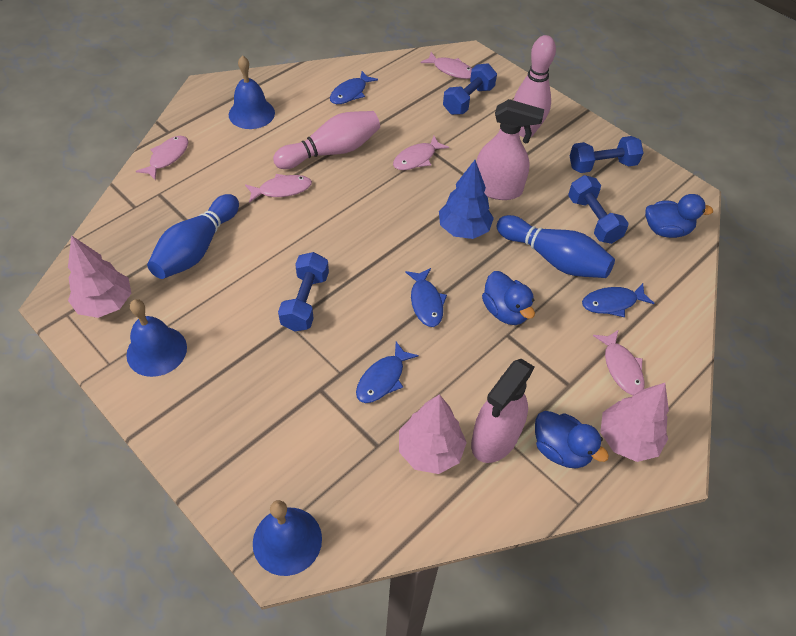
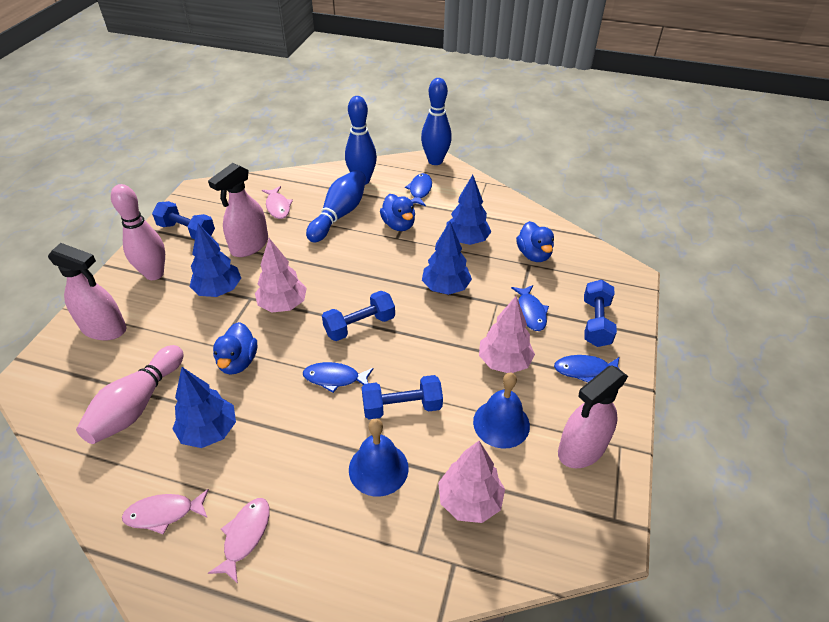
blue bell: [126,299,187,377] [229,56,275,129] [253,500,322,576] = 3 -> [349,419,409,497] [473,372,530,449] = 2
blue bowling pin: [147,194,239,279] [497,215,615,278] = 2 -> [306,170,366,242] [345,96,377,185] [421,78,452,165] = 3
blue tree: [439,160,494,239] = 1 -> [172,367,236,448] [190,224,241,297] [422,221,472,295] [446,175,491,245] = 4
pink fish: [136,136,188,180] [245,174,312,203] [393,136,449,170] [420,52,472,79] [593,330,645,395] = 5 -> [122,489,209,535] [208,498,270,584] [262,186,293,219] = 3
pink spray bottle: [471,359,534,463] [476,99,544,200] = 2 -> [48,243,126,341] [208,163,268,257] [558,366,628,468] = 3

